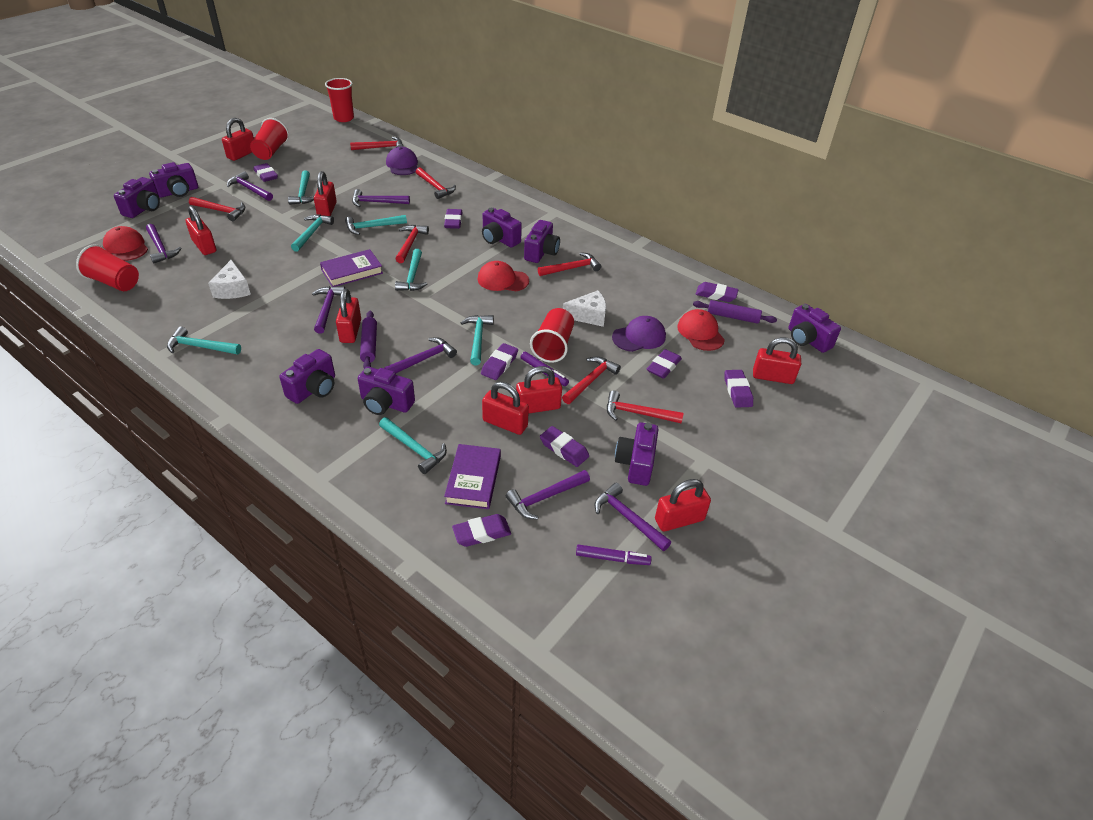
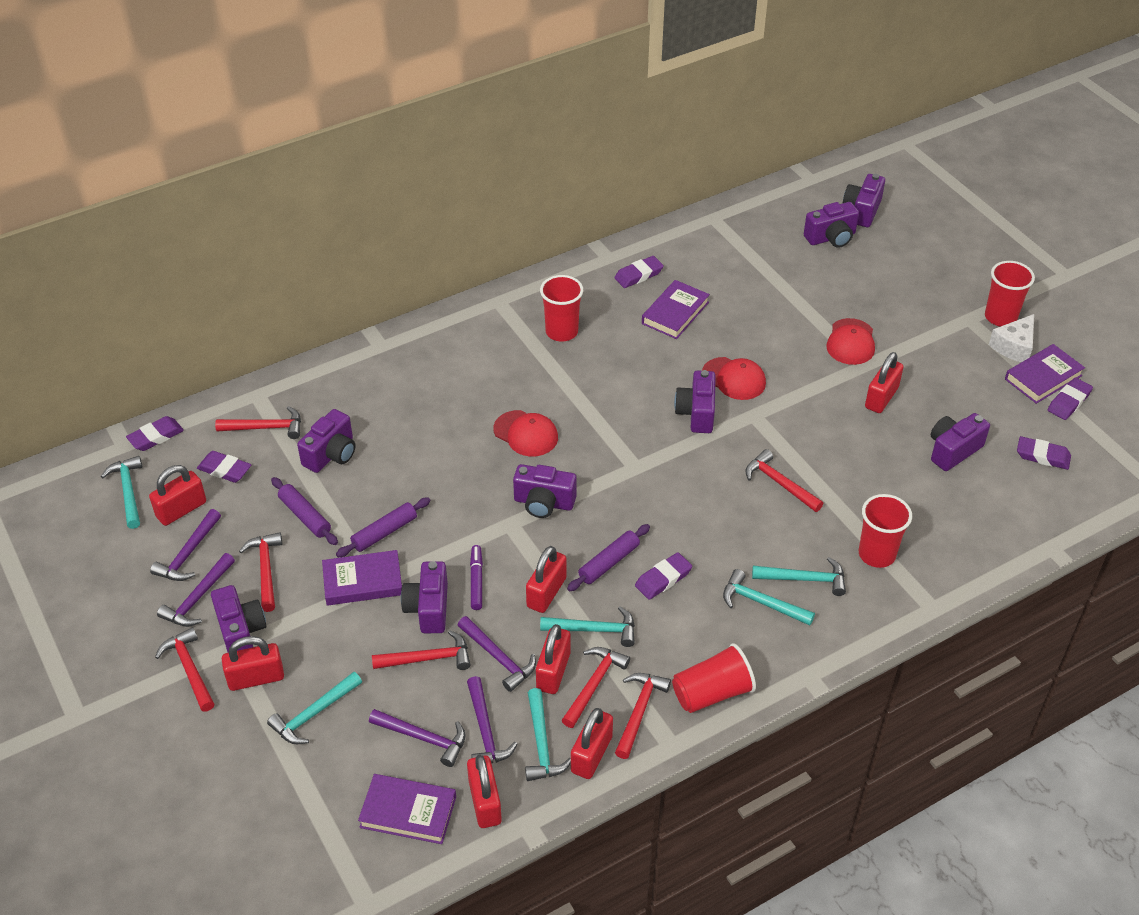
purple book: [320,249,383,287] [444,444,501,509] = 2 -> [322,550,402,606] [358,774,456,844] [642,280,710,339] [1005,344,1085,404] = 4
purple cap: [386,147,418,175] [612,316,666,352] = 2 -> none = 0
purple eraser: [253,163,278,182] [444,209,462,229] [452,514,511,547] [481,343,518,380] [540,426,589,467] [647,349,682,379] [696,282,738,302] [725,370,753,408] = 8 -> [126,416,184,451] [197,451,251,483] [614,256,664,288] [635,552,692,600] [1017,436,1071,470] [1048,378,1093,420] = 6
purple hammer: [146,224,181,263] [227,171,273,201] [312,286,346,334] [352,189,410,207] [384,337,457,373] [506,470,590,519] [594,483,671,551] = 7 -> [150,509,221,581] [157,553,235,627] [369,709,465,767] [458,616,536,692] [467,676,517,764] = 5
purple marker: [521,351,569,386] [576,544,651,565] = 2 -> [470,545,483,610] = 1
purple rolling pin: [360,311,377,369] [693,300,777,324] = 2 -> [271,477,338,545] [336,497,431,557] [567,524,650,591] = 3
red padlock: [186,206,216,255] [222,118,254,161] [314,171,337,216] [336,289,361,343] [482,382,529,435] [516,366,562,414] [655,479,711,532] [753,337,801,384] = 8 -> [149,465,206,526] [222,636,284,691] [467,755,502,828] [526,546,566,613] [536,624,570,694] [571,708,613,779] [865,352,904,413] = 7
turquoise hammer: [167,326,241,354] [288,171,314,205] [291,214,334,252] [345,215,407,235] [379,417,447,474] [395,249,427,291] [461,315,494,366] = 7 -> [101,456,142,529] [267,672,362,744] [525,688,571,781] [540,606,635,647] [723,569,815,626] [752,557,846,596] = 6
white cheese: [208,260,251,299] [563,290,606,327] = 2 -> [989,314,1034,362] = 1

